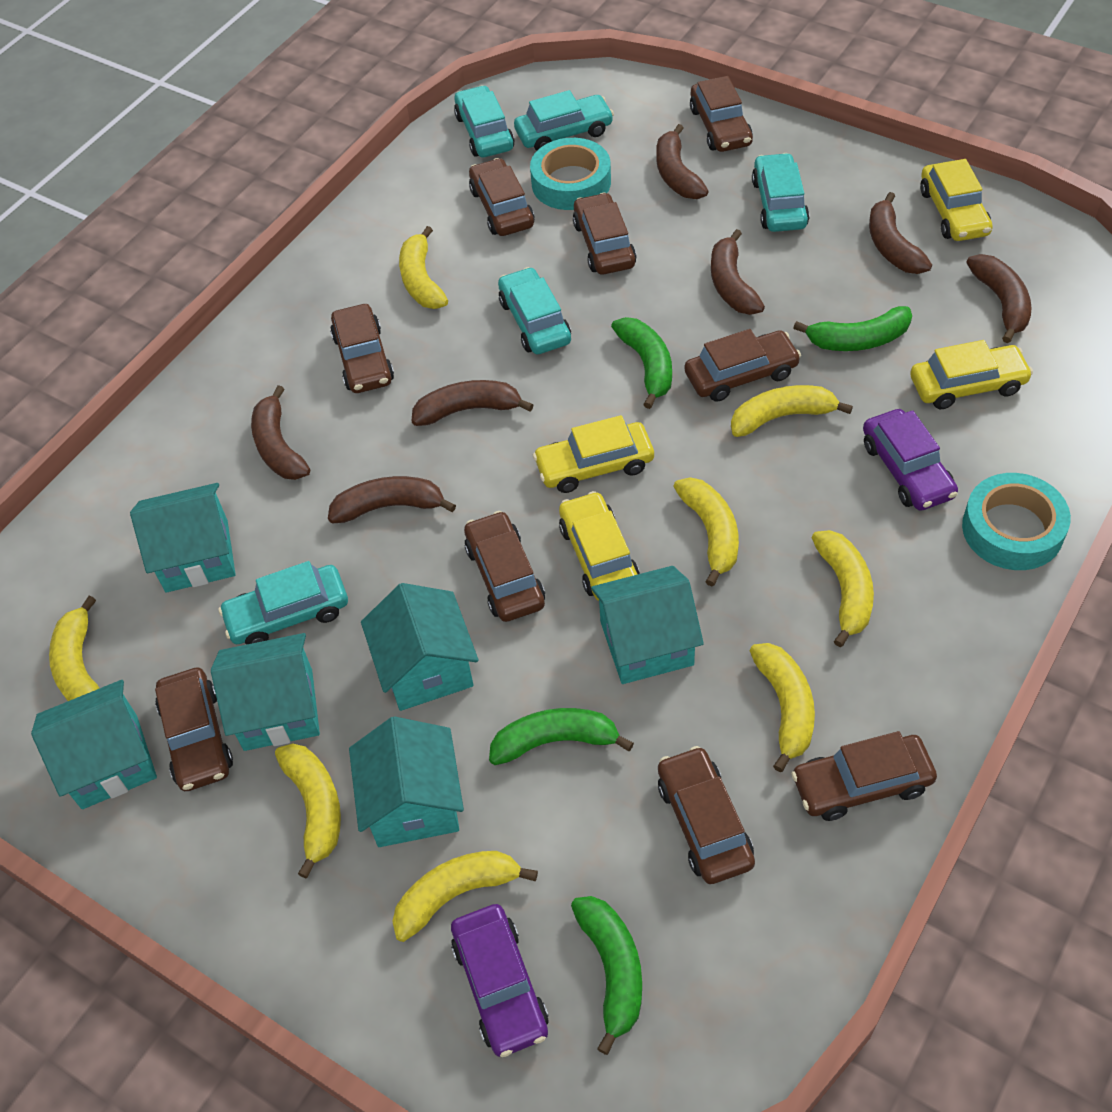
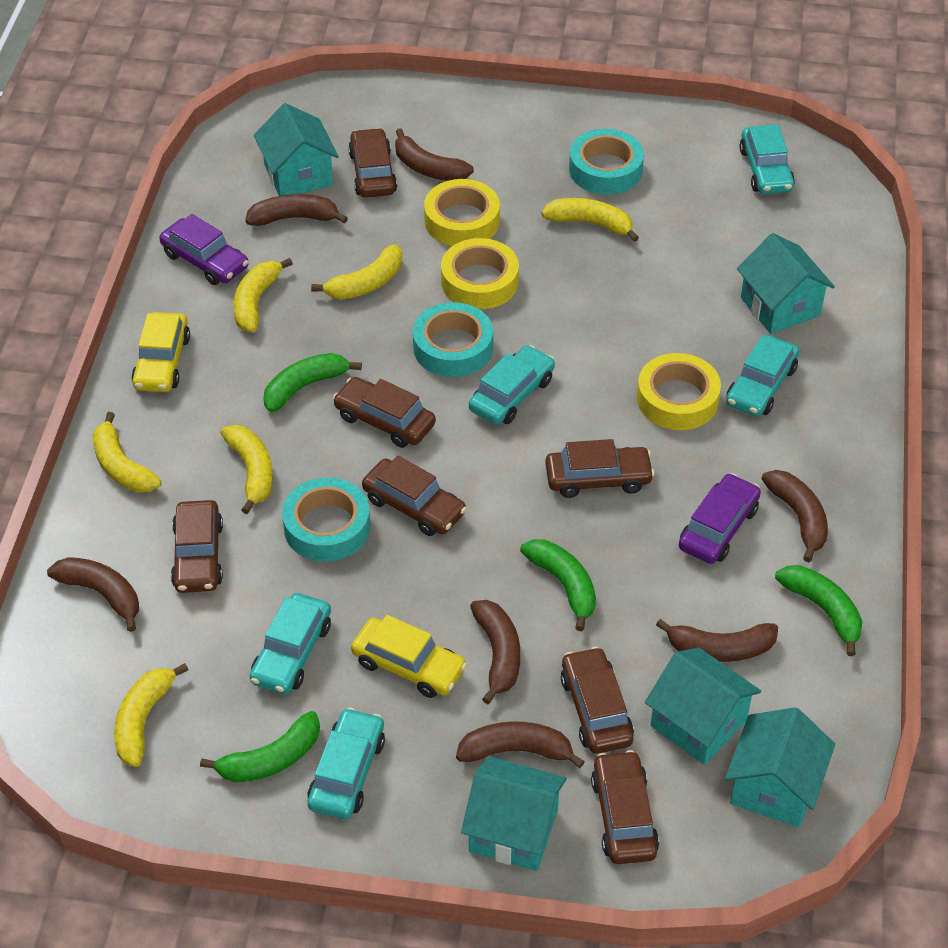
brown car: [155,667,233,791] [330,304,394,393] [464,511,545,622] [469,158,535,236] [573,192,637,275] [658,746,755,884] [684,329,801,402] [690,76,753,152] [791,731,937,821] = 9 -> [171,500,223,593] [333,377,436,448] [348,128,397,198] [362,456,467,536] [545,439,655,498] [561,647,634,754] [591,750,659,864] = 7
turquoise house: [31,680,157,809] [130,483,236,593] [211,633,320,751] [349,716,464,847] [361,583,479,711] [591,566,704,684] = 6 -> [254,103,339,196] [461,756,567,871] [645,648,761,765] [725,707,835,827] [737,233,835,334] = 5
turquoise tape: [530,138,611,210] [962,473,1071,570] = 2 -> [282,477,370,562] [413,302,493,377] [569,129,644,195] = 3
yellow banana: [49,596,100,701] [275,744,341,878] [392,851,538,942] [399,226,448,309] [673,477,739,586] [731,385,853,437] [750,643,815,772] [812,530,874,647] = 8 -> [92,412,162,493] [114,663,188,767] [221,425,273,514] [233,258,293,332] [311,244,402,300] [542,198,639,242] = 6
yellow car: [533,415,654,493] [559,491,640,601] [910,340,1033,409] [920,159,993,241] = 4 -> [131,312,190,392] [351,615,467,698] = 2
yellow tape: none = 0 -> [424,179,500,246] [441,238,519,309] [637,353,721,430] = 3

